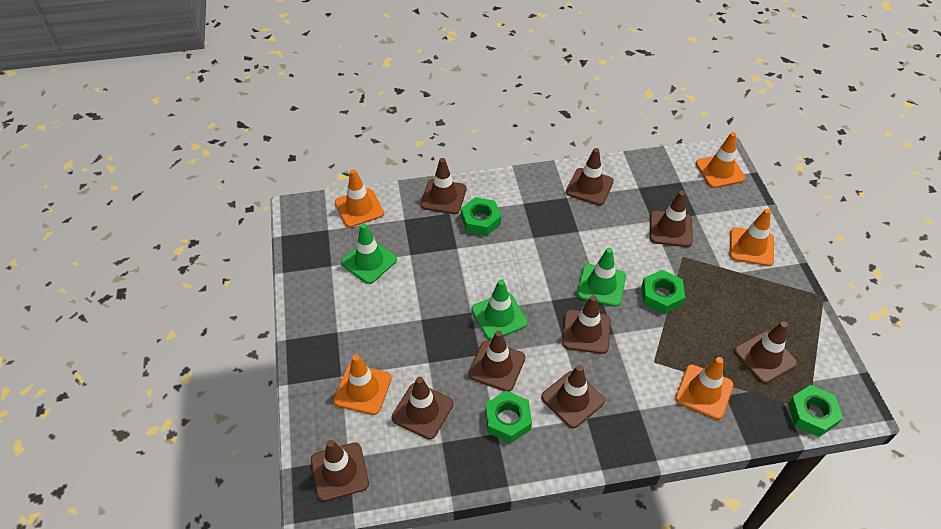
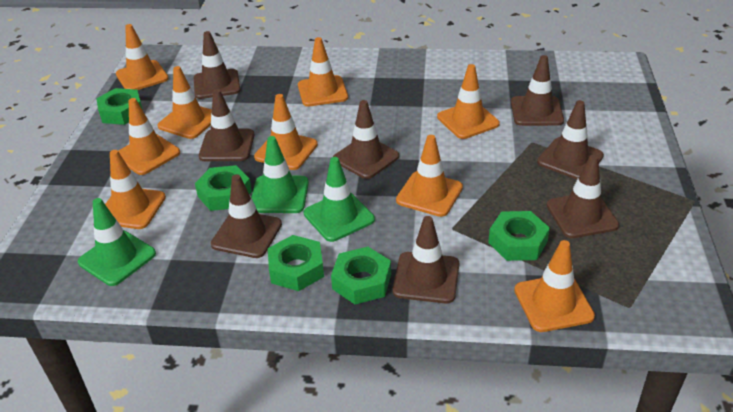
brown traffic cone: [311,440,369,501] [392,377,453,440] [420,158,467,214] [468,330,525,392] [541,365,605,428] [562,295,611,354] [566,148,614,205] [650,191,693,247] [734,321,797,384] = 9 -> [194,31,240,99] [199,89,254,161] [211,174,282,258] [333,100,399,179] [393,216,459,304] [511,55,564,126] [537,100,604,180] [547,155,619,238] = 8
green nut: [461,197,501,236] [486,391,532,443] [642,270,685,314] [788,385,843,437] = 4 -> [96,88,143,125] [195,165,252,211] [268,235,324,291] [331,247,391,304] [488,211,550,261] = 5
orange traffic cone: [334,354,392,415] [335,169,384,228] [675,357,733,419] [696,132,746,188] [730,209,774,266] = 5 -> [105,150,166,229] [116,24,169,90] [118,98,180,175] [157,66,212,139] [254,94,318,170] [298,37,348,107] [396,135,463,217] [437,64,500,139] [514,240,595,332] = 9

